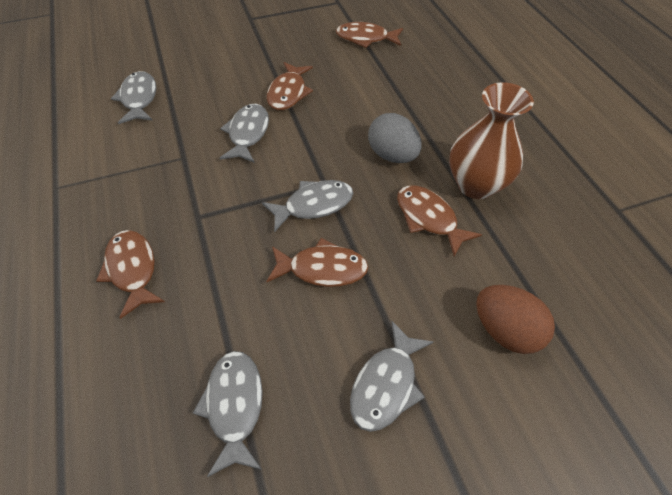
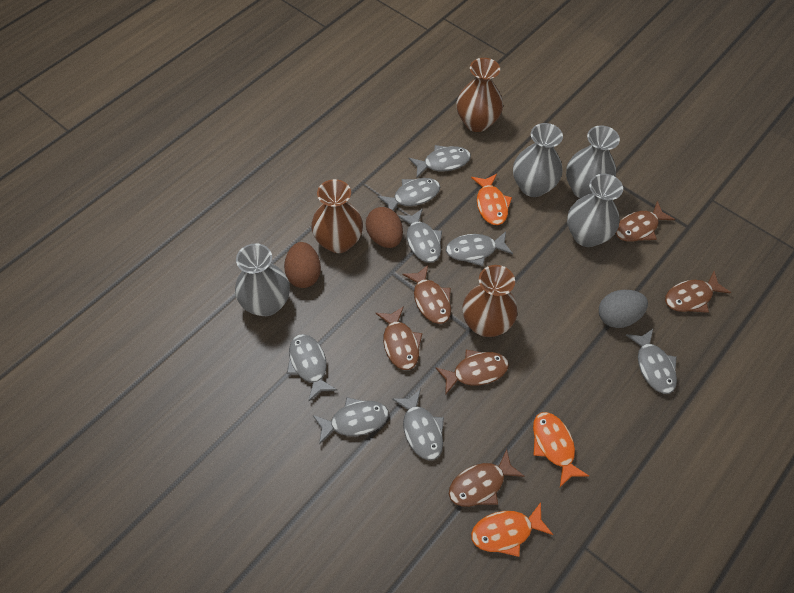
brown egg: [476,285,555,354] = 1 -> [284,242,321,288] [366,207,403,248] = 2
brown fish: [96,230,165,319] [266,238,369,287] [267,62,313,110] [336,22,403,48] [397,185,482,257] = 5 -> [376,306,422,370] [402,265,451,324] [435,350,509,394] [449,449,525,507] [615,201,675,242] [665,271,731,313] = 6
brown vase: [449,82,534,199] = 1 -> [311,179,363,253] [457,58,503,132] [462,265,518,337] = 3
grey fish: [111,71,156,124] [193,351,263,477] [220,104,269,163] [262,180,353,232] [350,321,433,432] = 5 -> [287,334,337,402] [313,397,389,445] [377,178,440,211] [392,389,444,460] [398,208,442,263] [409,145,471,177] [446,231,513,266] [626,329,677,394] = 8
grey vase: none = 0 -> [235,243,290,316] [513,123,563,197] [566,125,620,198] [567,174,623,247] = 4
orange fish: none = 0 -> [471,174,512,225] [471,502,553,557] [533,412,589,487] = 3

